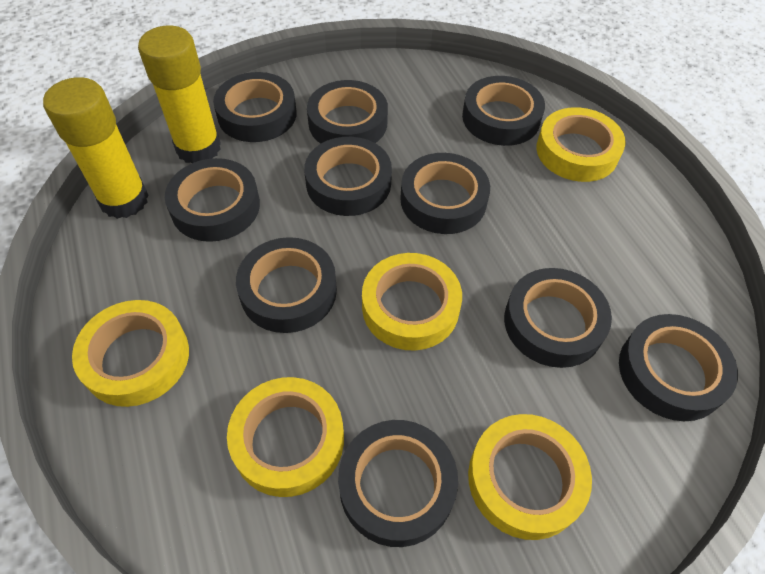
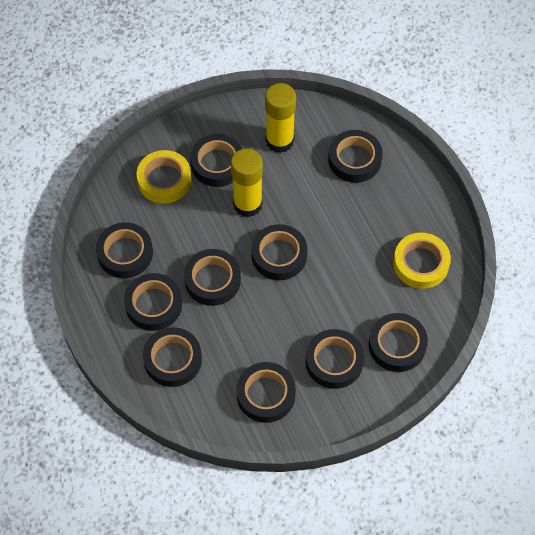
yellow tape: [72,300,189,407] [227,377,344,497] [362,253,462,351] [468,414,592,540] [536,107,626,182] = 5 -> [136,150,191,204] [393,233,451,289] = 2

